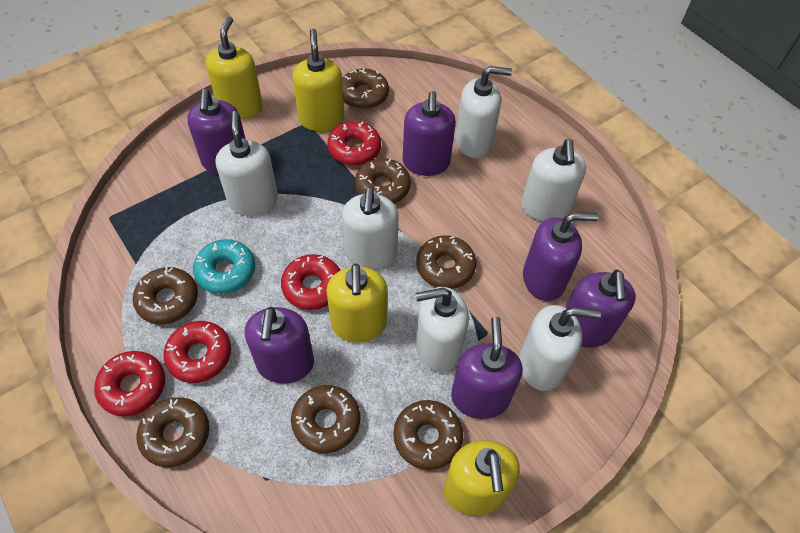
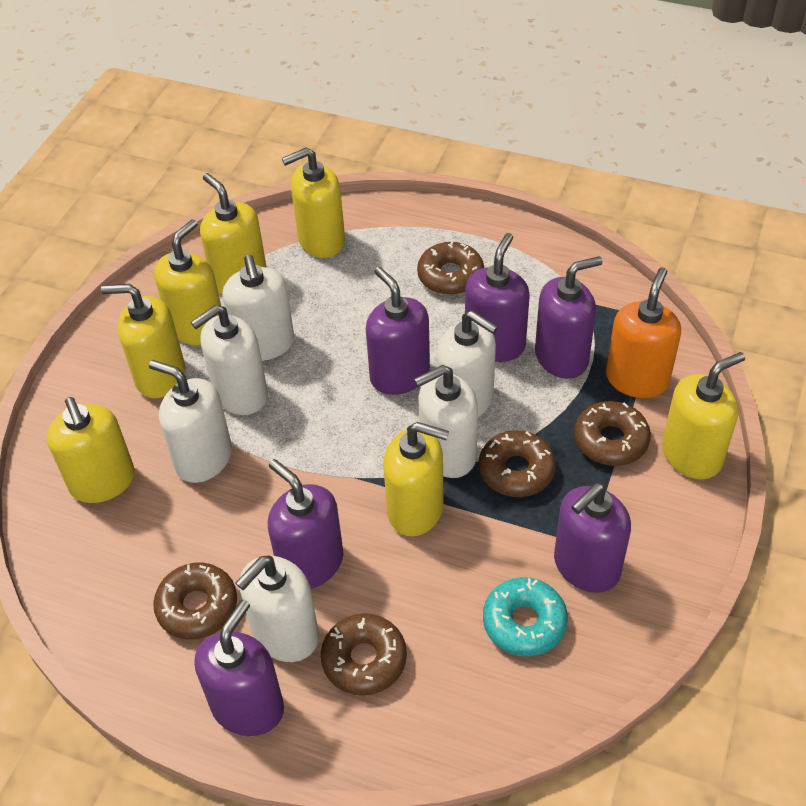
brown donut: [133,267,198,324] [137,397,209,467] [291,385,361,453] [342,68,389,109] [355,158,411,203] [393,400,463,470] [416,235,477,289] = 7 -> [153,563,237,639] [321,613,407,696] [417,241,484,295] [479,430,556,497] [574,401,651,466] = 5
orange soap dispenser: none = 0 -> [606,267,681,398] = 1
red donut: [94,351,165,416] [163,321,231,383] [281,254,341,310] [327,121,381,165] = 4 -> none = 0
yellow soap dispenser: [206,17,263,119] [293,28,344,131] [326,263,388,343] [444,440,520,516] = 4 -> [47,397,135,503] [101,284,185,398] [154,219,221,346] [200,173,266,295] [282,147,345,258] [384,422,449,536] [662,352,745,479] = 7

